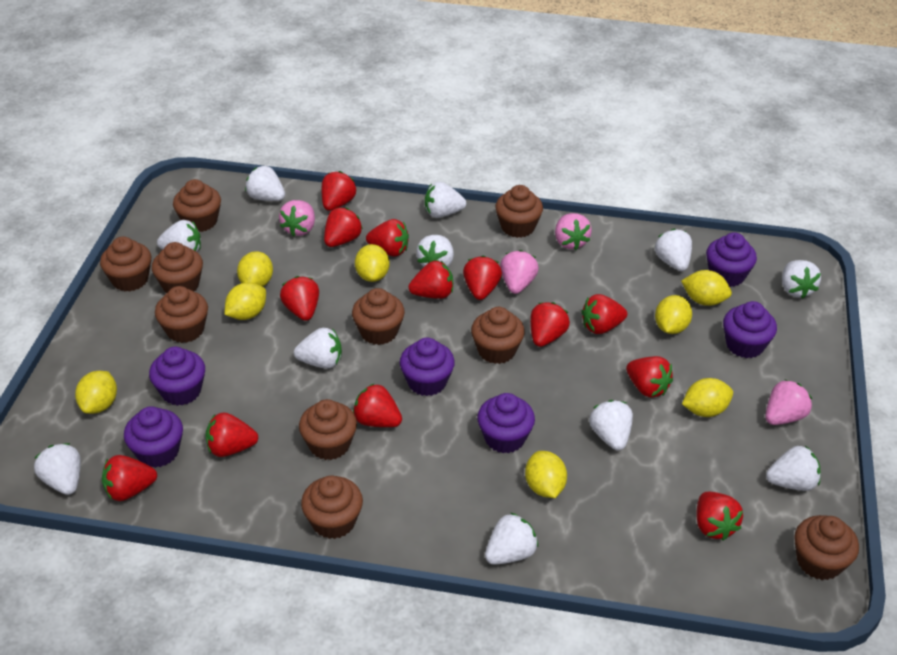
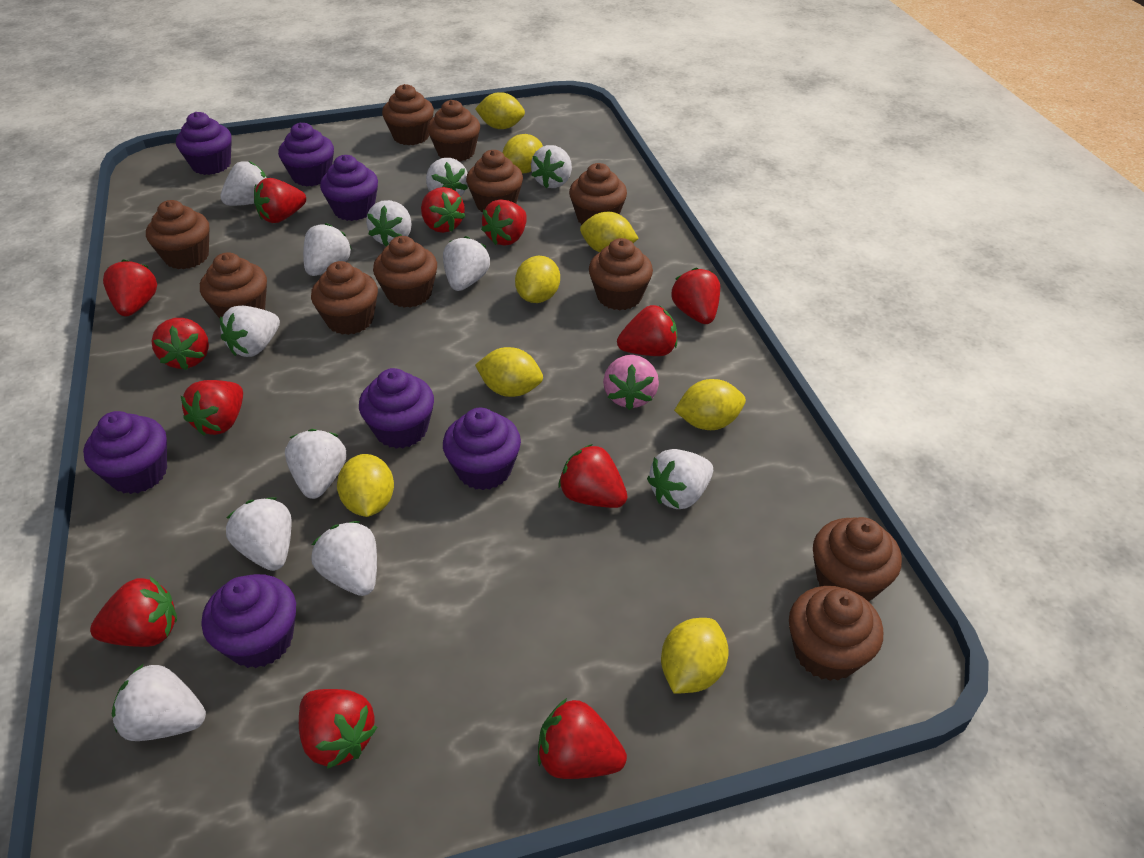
brown cupcake: [100,237,151,292] [152,242,203,293] [155,286,208,343] [173,179,221,232] [299,399,357,460] [301,476,363,539] [352,288,405,345] [471,307,525,364] [495,185,543,238] [794,515,859,580] = 10 -> [146,200,209,269] [200,252,267,319] [311,261,378,335] [373,236,437,308] [382,84,434,145] [427,100,480,162] [466,150,523,212] [569,163,627,225] [589,238,653,310] [789,586,883,681] [813,517,902,602] = 11
pink strawberry: [279,200,315,237] [500,250,539,294] [555,213,592,250] [765,379,812,425] = 4 -> [603,355,659,410] = 1
purple cupcake: [124,406,183,468] [149,347,205,406] [400,338,455,396] [477,393,535,453] [706,232,757,287] [723,301,777,358] = 6 -> [83,411,167,494] [176,112,232,175] [202,574,296,668] [278,123,334,186] [320,155,378,221] [359,368,434,448] [443,408,521,490] = 7
red strawberry: [102,455,157,501] [205,412,258,457] [280,276,319,321] [322,171,356,211] [324,208,363,247] [353,383,402,427] [366,219,409,257] [408,261,453,299] [463,255,502,300] [530,302,570,347] [581,294,627,334] [626,356,673,398] [696,492,743,541] = 13 -> [90,577,177,647] [103,259,157,316] [151,318,209,370] [181,380,243,436] [254,178,306,223] [299,689,377,769] [421,187,466,233] [481,199,527,246] [538,698,627,779] [559,444,627,508] [617,305,677,356] [672,267,720,324] = 12
white strawberry: [34,443,81,495] [157,220,201,252] [245,166,285,201] [294,328,342,369] [416,235,454,267] [425,182,466,218] [485,513,538,565] [589,400,633,450] [655,229,692,271] [766,446,821,491] [782,260,821,299] = 11 -> [112,664,206,741] [220,161,267,206] [220,306,280,357] [226,497,291,571] [285,429,346,499] [303,223,352,276] [311,521,377,596] [366,200,412,247] [426,158,468,196] [443,236,490,291] [531,145,572,188] [647,449,713,509] = 12

